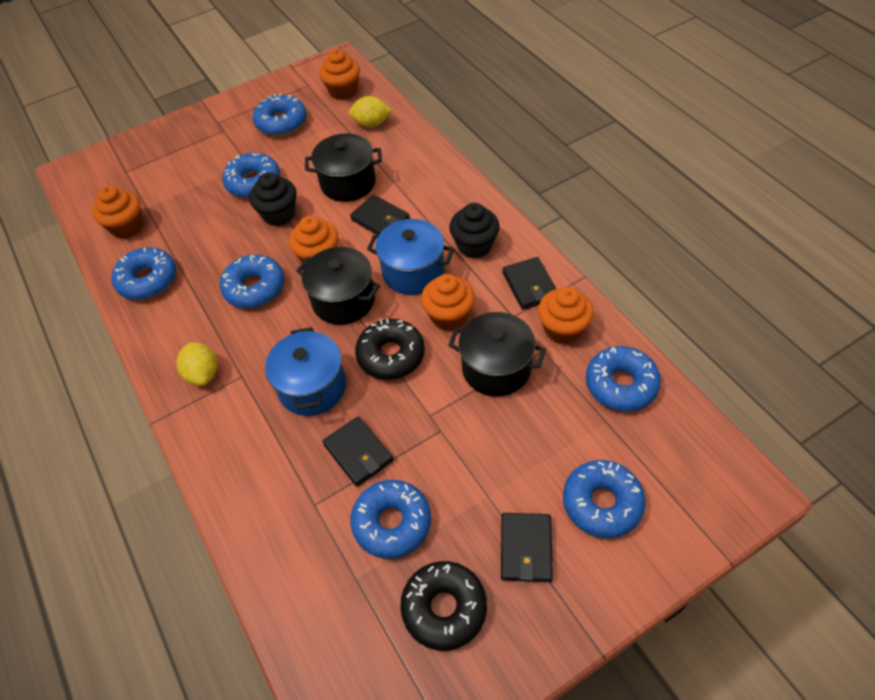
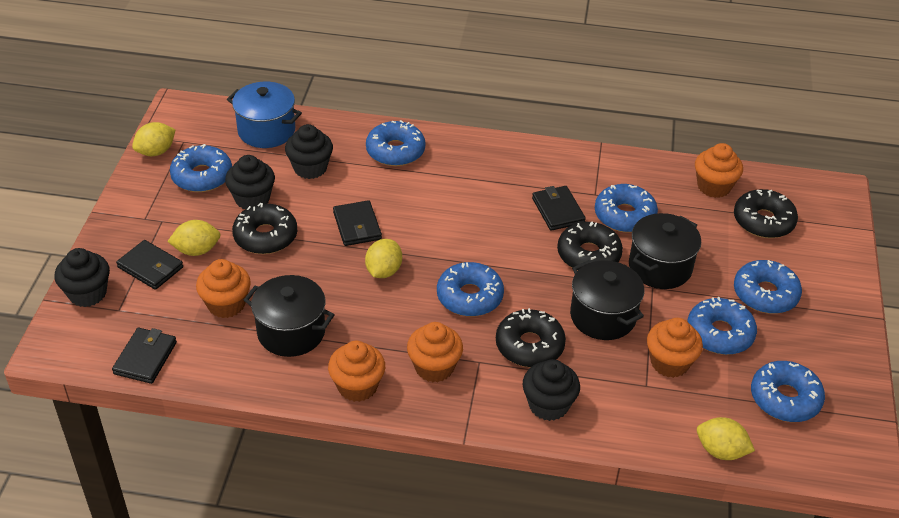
black cupcake: [249,172,297,226] [449,203,500,258] = 2 -> [55,248,110,307] [225,155,275,209] [285,124,333,179] [523,359,580,421] = 4
black donut: [355,319,425,380] [400,561,487,651] = 2 -> [232,203,297,254] [496,308,566,367] [557,221,623,270] [734,189,798,238] = 4
blue pot: [265,327,346,416] [367,219,454,295] = 2 -> [227,82,302,148] = 1
yellow lemon: [177,342,217,386] [349,96,392,127] = 2 -> [132,122,176,156] [167,220,221,256] [365,239,402,278] [697,417,755,460] = 4

